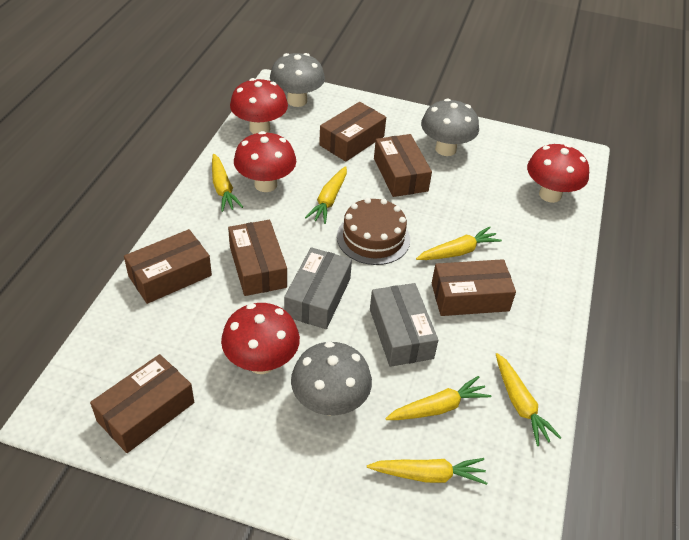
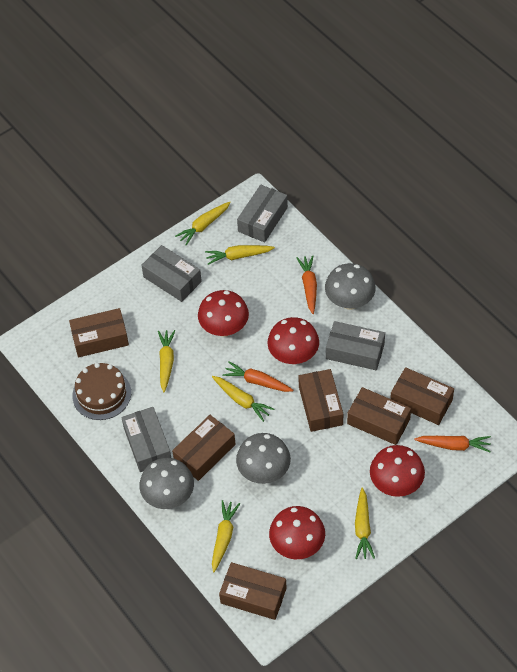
grey box: [284,247,352,329] [370,283,438,367] = 2 -> [121,407,171,472] [141,245,202,302] [237,184,288,242] [326,321,385,370] = 4
orange carrot: none = 0 -> [222,361,294,392] [297,255,317,314] [414,436,491,452] = 3

